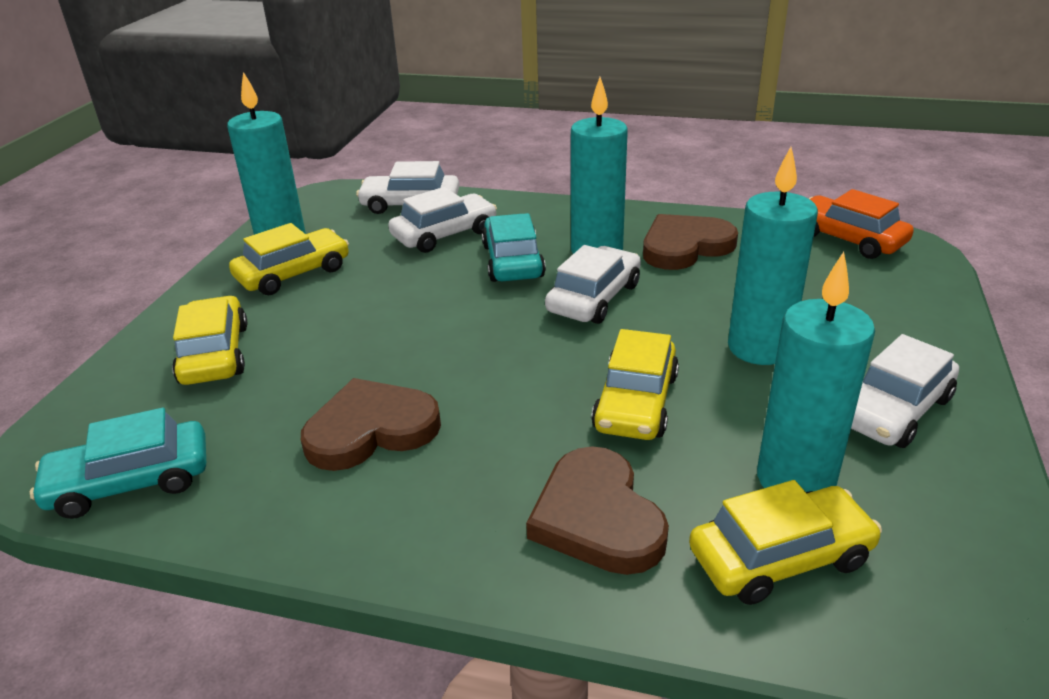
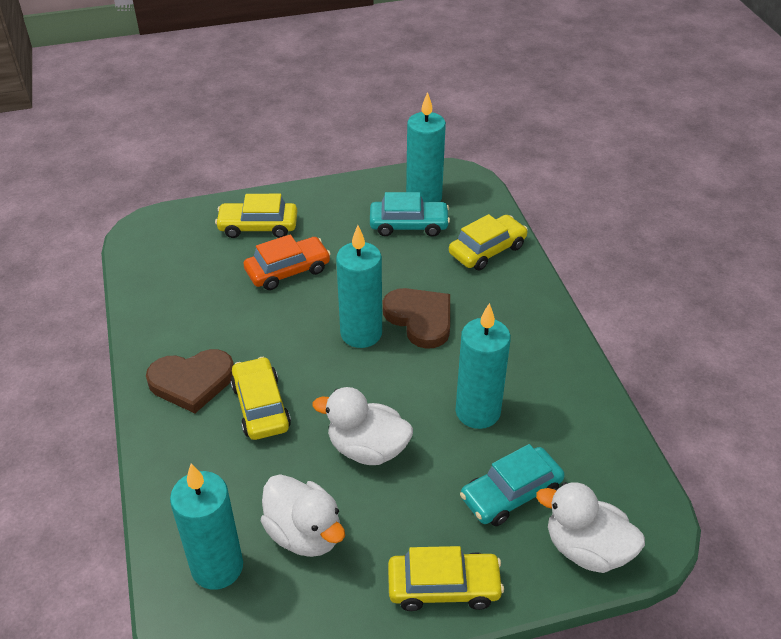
brown heart: [301,378,441,471] [526,446,669,575] [643,214,738,270] = 3 -> [146,349,234,413] [383,288,450,349] = 2
white car: [356,161,459,214] [388,187,497,253] [545,245,641,324] [851,334,959,448] = 4 -> none = 0
white duck: none = 0 -> [261,474,345,557] [312,387,413,465] [536,482,645,573] = 3

